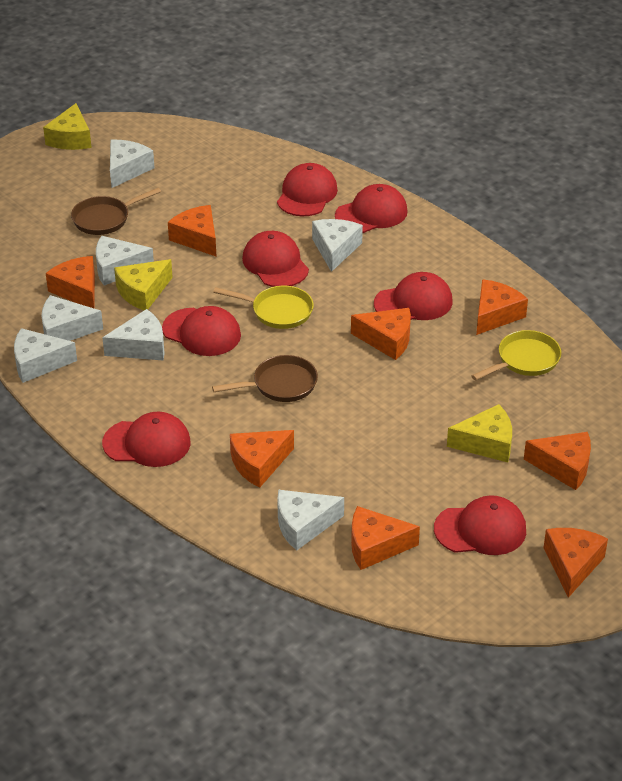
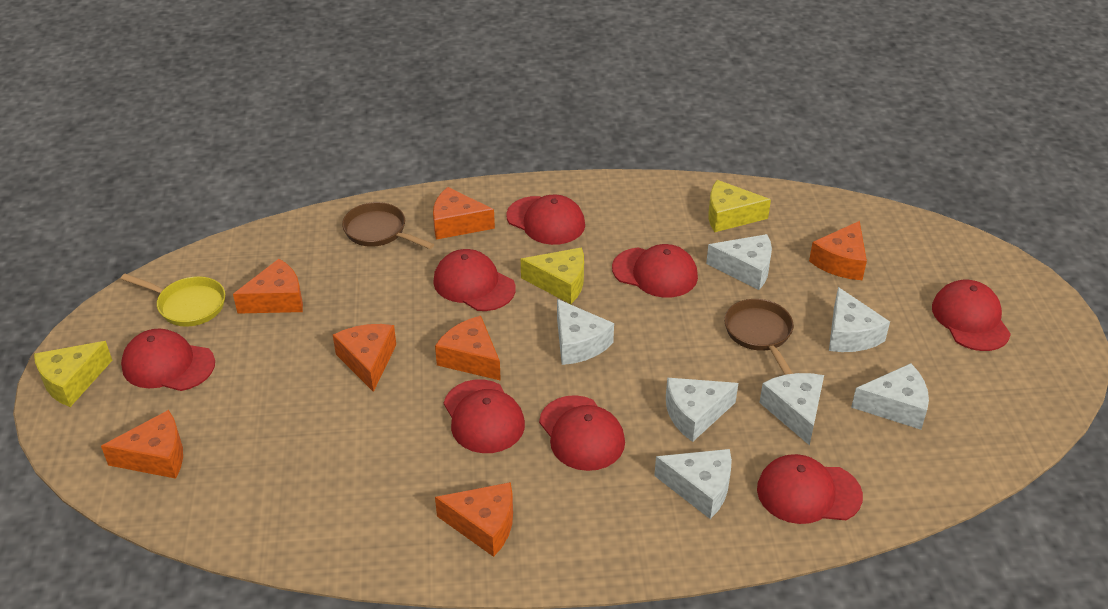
orange cheese: [46,256,95,308] [168,205,216,256] [230,430,294,488] [351,308,411,360] [351,506,420,570] [476,279,528,335] [524,432,591,490] [543,528,608,598] = 8 -> [101,410,183,479] [233,259,303,314] [333,324,396,392] [433,187,495,240] [435,316,501,381] [435,482,513,557] [809,221,867,280] = 7
red cap: [102,412,191,467] [162,306,241,356] [242,231,309,287] [277,163,338,216] [335,184,408,233] [374,272,452,320] [434,495,526,555] = 7 -> [121,329,215,391] [433,249,516,311] [444,379,525,453] [506,195,585,245] [539,395,625,471] [612,244,698,298] [757,454,863,524] [932,280,1011,351] = 8
yellow pan: [213,286,314,329] [471,330,561,380] = 2 -> [121,274,225,327] = 1

